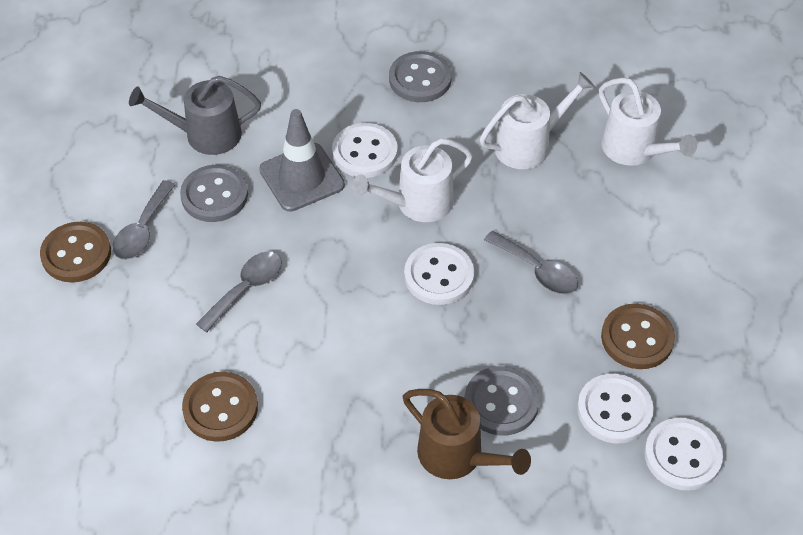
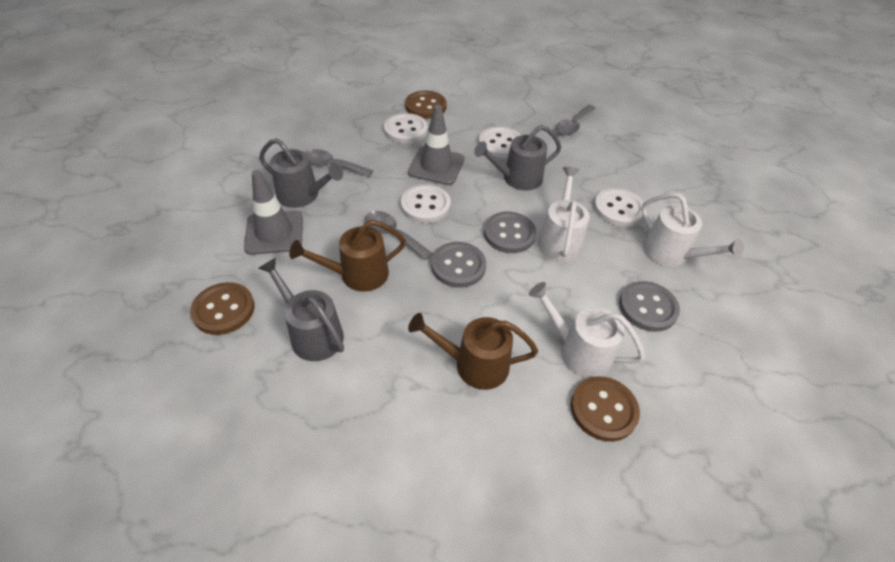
brown watering can: [403,389,531,479] = 1 -> [289,220,406,292] [408,313,538,390] = 2
grey traffic cone: [259,109,345,212] = 1 -> [244,170,303,255] [408,105,465,185] = 2
grey watering can: [129,76,261,155] = 1 -> [258,258,344,361] [259,138,343,208] [474,125,561,190] = 3

